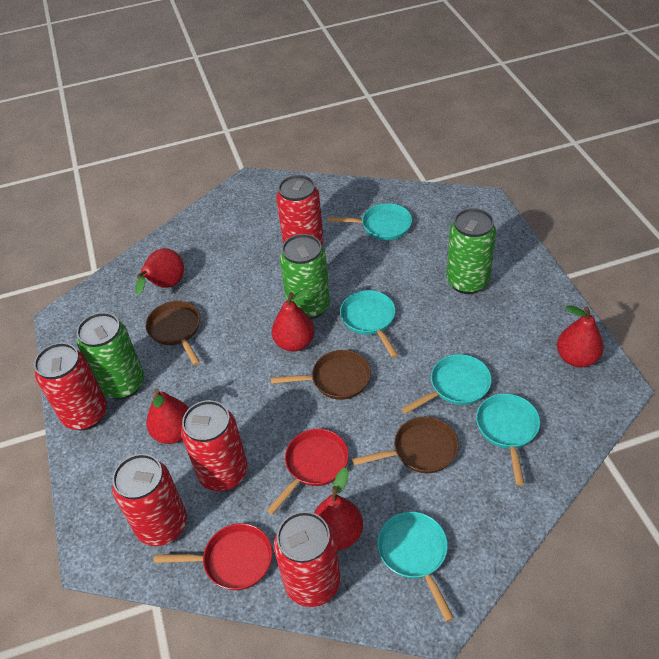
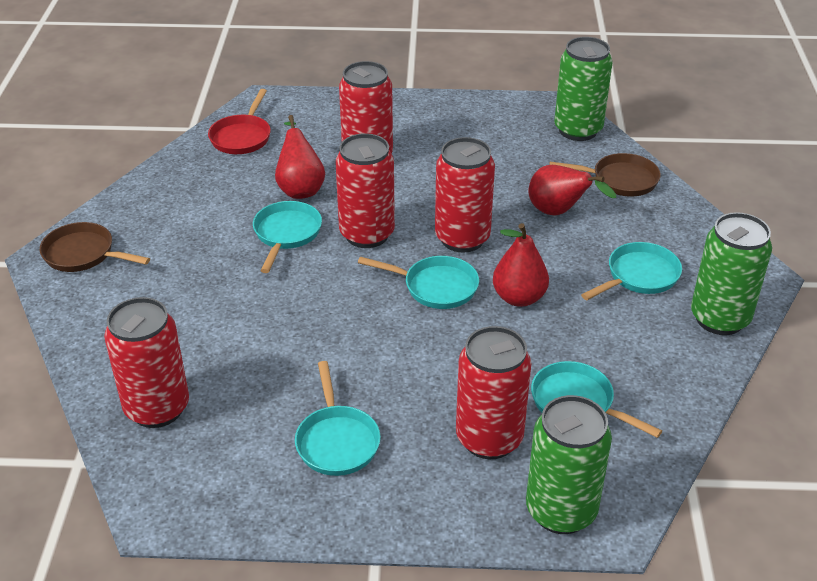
brown pan: [145,301,200,365] [271,350,371,400] [352,417,459,473] = 3 -> [40,222,150,272] [549,153,661,196] = 2
red pan: [154,523,272,590] [266,429,349,515] = 2 -> [208,89,271,154] = 1
red pear: [135,248,184,295] [146,388,189,444] [272,288,314,352] [314,468,363,550] [557,305,604,367] = 5 -> [275,115,325,199] [493,223,549,307] [528,165,616,216] = 3

